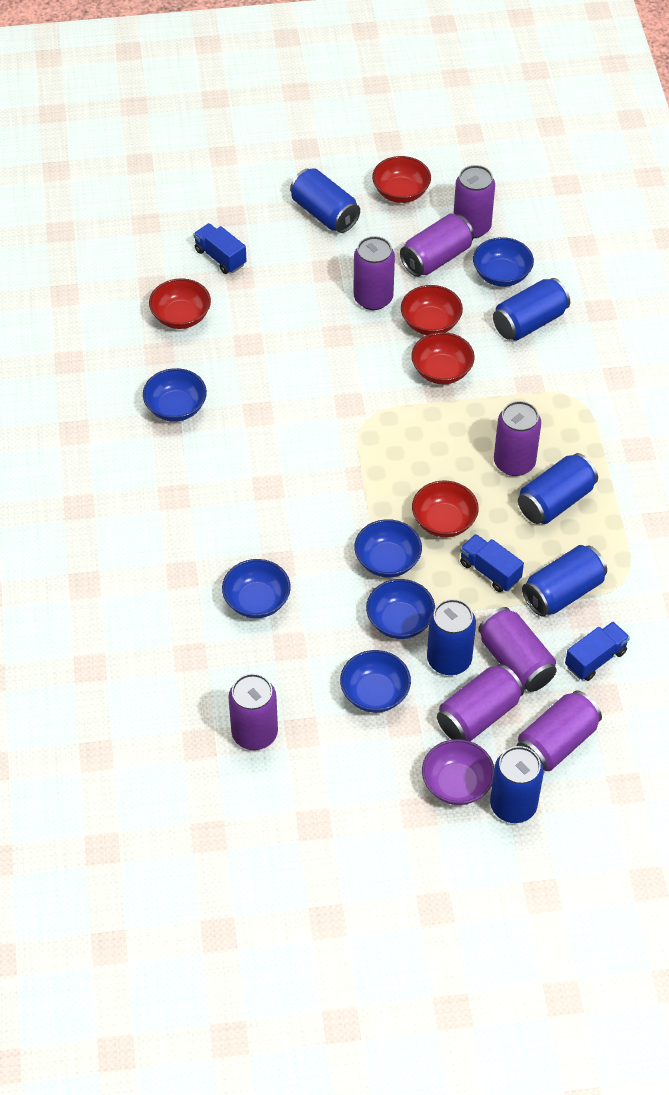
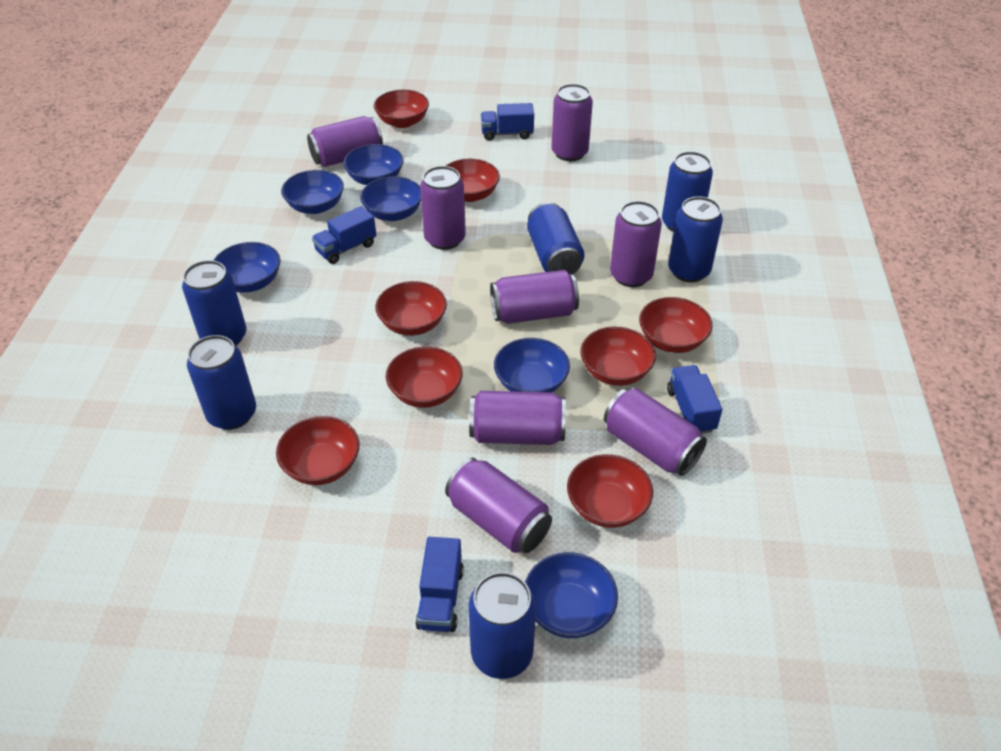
blue truck: [193,223,247,274] [460,534,524,592] [565,622,630,681] = 3 -> [312,206,376,264] [416,537,464,632] [481,103,534,141] [667,365,722,434] = 4
purple bowl: [422,739,494,805] = 1 -> none = 0
red bowl: [149,278,211,329] [372,156,431,203] [401,285,463,335] [411,332,475,384] [412,481,479,537] = 5 -> [276,416,360,485] [374,90,429,128] [375,281,447,336] [386,346,463,408] [446,159,500,202] [567,454,653,528] [580,326,656,386] [639,297,712,353] = 8

